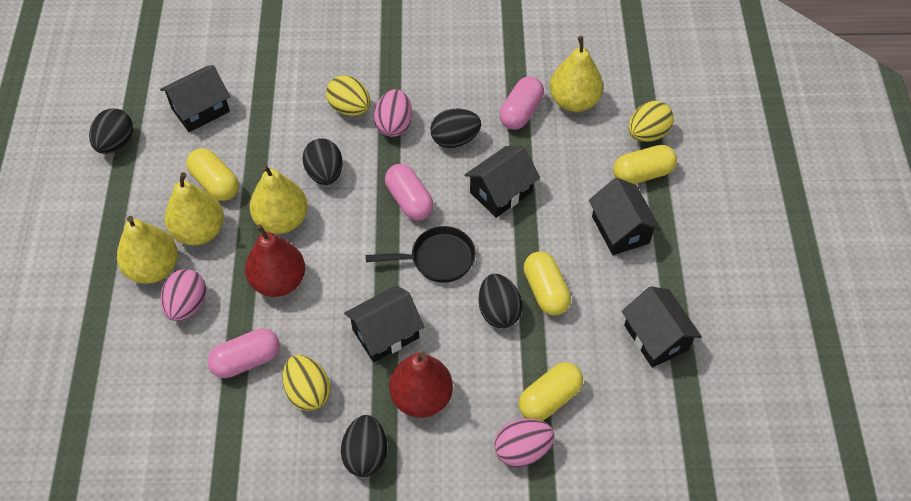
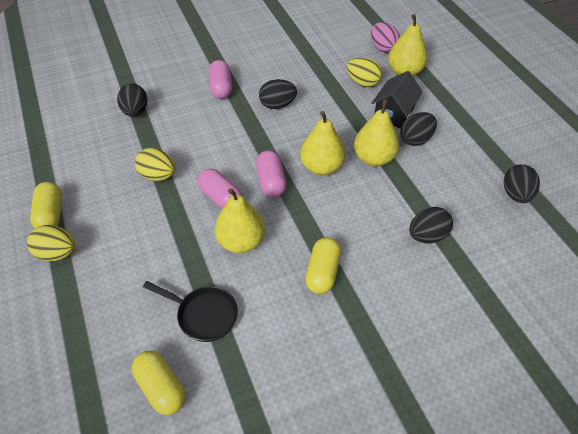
black house: [160,65,230,132] [344,285,424,363] [465,146,540,218] [589,178,661,255] [622,286,702,368] = 5 -> [372,71,423,128] = 1
pink egg: [160,269,206,321] [374,89,412,137] [494,419,555,467] = 3 -> [371,22,400,53] = 1
red pear: [245,224,305,297] [389,352,453,418] = 2 -> none = 0
yellow capsule: [186,148,239,201] [519,362,583,421] [523,251,571,316] [613,145,677,184] = 4 -> [30,182,62,228] [132,351,186,415] [305,237,341,294] = 3

